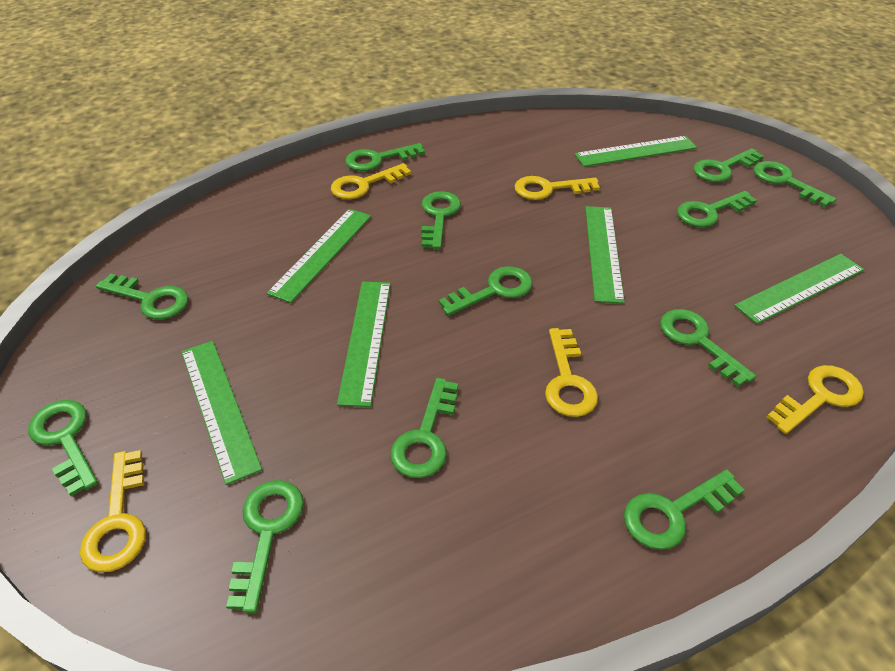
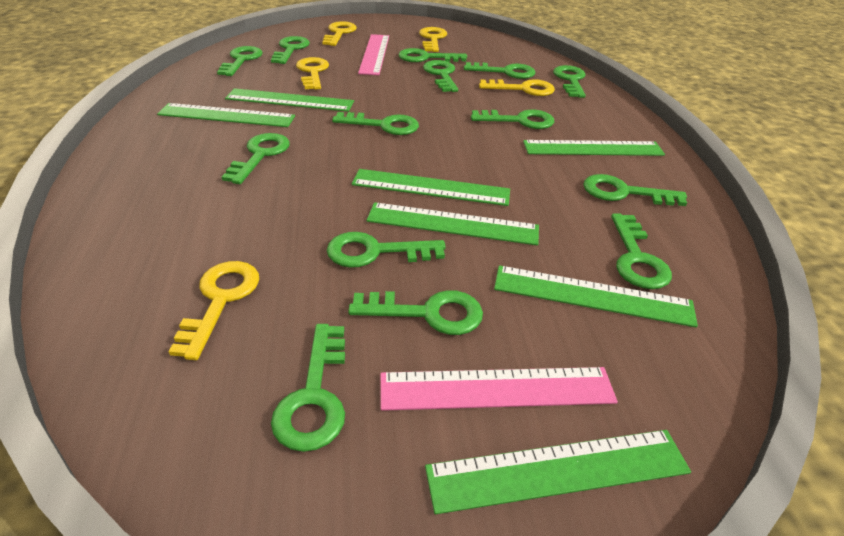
green key: [28,400,98,496] [96,273,188,320] [226,480,304,613] [345,143,425,171] [390,378,458,478] [421,191,461,249] [439,266,533,316] [624,469,744,550] [660,309,756,387] [677,191,757,227] [693,148,764,182] [754,161,836,207] = 12 -> [217,46,263,76] [222,133,290,184] [271,36,310,64] [271,324,345,452] [327,232,446,268] [332,112,419,135] [348,290,483,335] [398,48,467,62] [423,60,458,92] [464,62,535,79] [471,109,554,129] [553,65,586,98] [583,174,687,206] [611,213,672,289] = 14
green ruler: [181,341,262,485] [267,209,371,303] [337,282,391,407] [575,136,697,167] [585,206,625,304] [734,254,864,324] = 6 -> [157,103,295,127] [225,88,354,112] [352,169,510,206] [367,202,539,246] [425,430,691,514] [494,265,698,328] [523,140,665,156] = 7
pink ruler: none = 0 -> [358,34,389,75] [380,367,618,411] = 2

